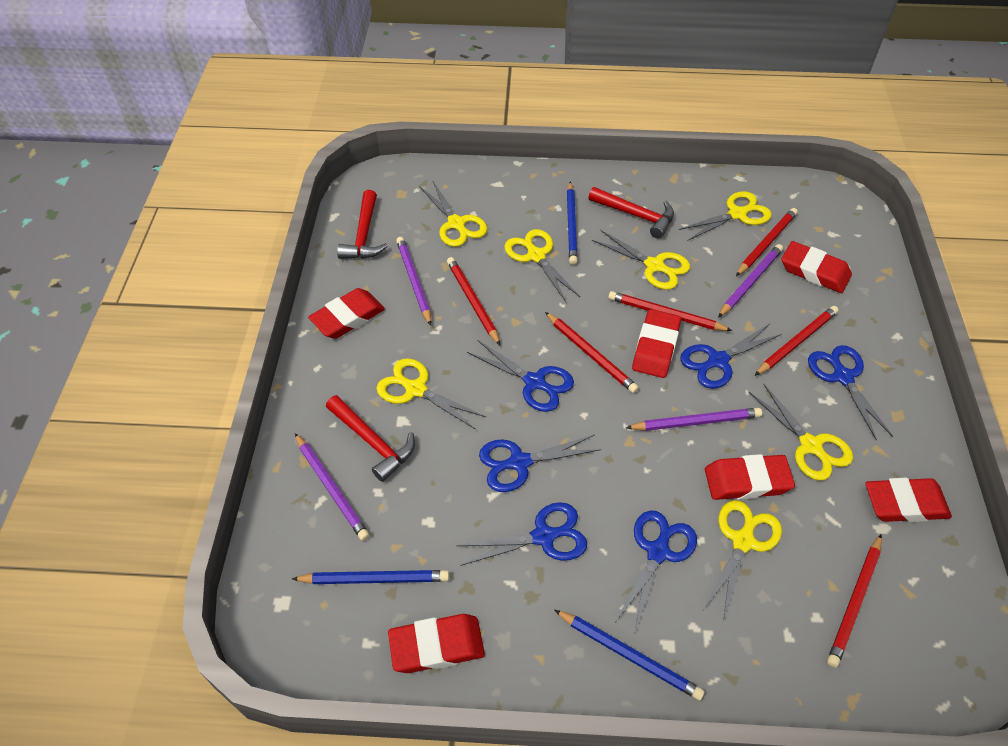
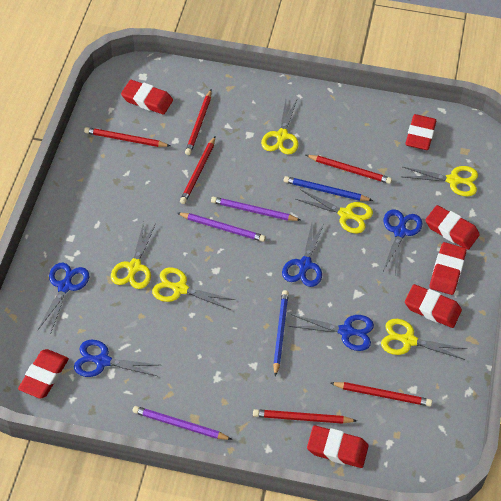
blue pencil: [292,570,449,584] [554,610,705,701] [567,182,578,265] = 3 -> [273,290,289,377] [284,176,373,201] = 2
blue scissors: [457,502,587,566] [467,340,574,412] [479,435,601,492] [615,511,697,631] [680,324,782,389] [808,345,893,441] = 6 -> [38,263,89,334] [74,340,159,377] [282,222,325,287] [289,314,374,351] [383,209,423,275] = 5
purple pencil: [295,433,370,541] [396,237,431,326] [626,408,762,431] [718,244,783,318] = 4 -> [133,406,232,440] [177,213,266,242] [211,197,300,221] = 3
red eraser: [308,288,385,339] [388,614,485,673] [632,309,681,378] [705,454,795,500] [781,241,852,293] [865,478,952,522] = 6 -> [18,349,69,399] [121,80,173,114] [307,425,369,468] [405,114,436,150] [405,284,462,328] [425,205,480,250] [429,242,466,295] = 7
red hammer: [326,395,415,482] [337,190,388,259] [588,187,674,239] = 3 -> none = 0
yellow scissors: [377,358,486,430] [419,181,488,247] [504,229,580,302] [592,230,690,290] [679,191,772,240] [704,500,782,621] [749,383,853,481] = 7 -> [111,222,155,289] [152,268,235,310] [261,100,298,155] [296,189,373,234] [381,319,467,360] [403,166,478,197] = 6

